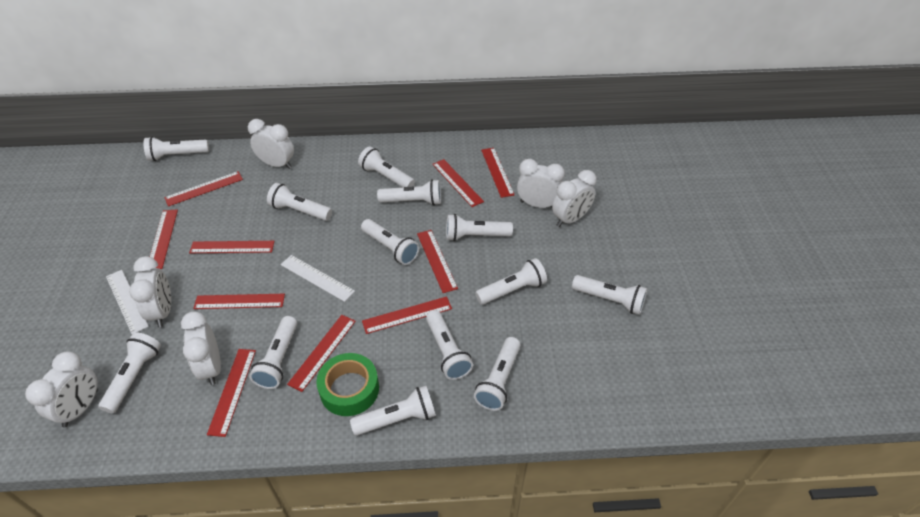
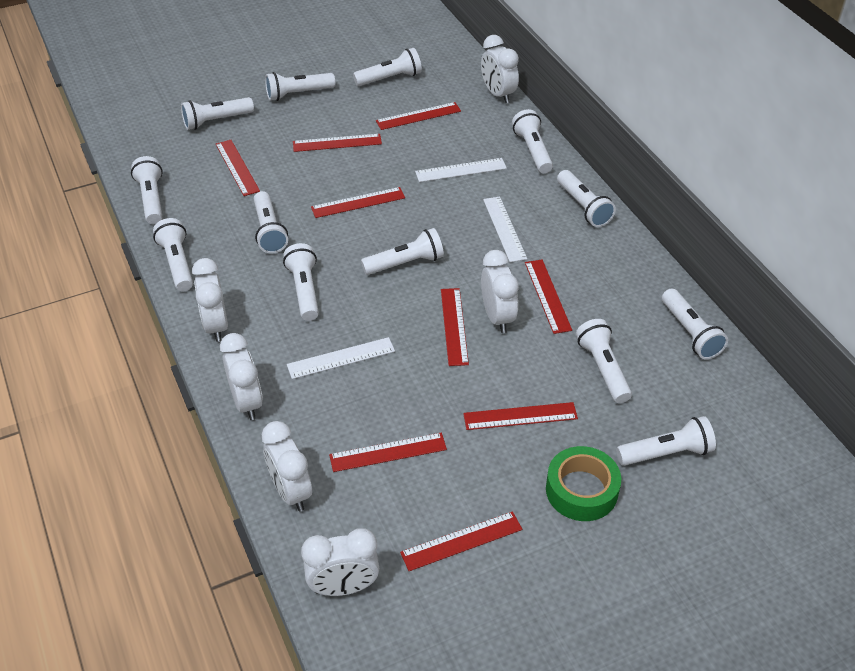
red ruler: [150,210,178,269] [164,171,243,206] [189,241,274,253] [193,294,285,309] [207,349,256,437] [287,315,356,392] [362,296,452,334] [417,230,458,293] [432,159,484,207] [481,148,515,198] = 10 -> [216,140,260,196] [293,134,382,152] [311,187,405,218] [329,433,447,472] [376,102,461,130] [400,511,522,571] [441,288,469,366] [463,402,578,430] [525,260,572,334] = 9
white ruler: [106,270,149,334] [280,255,355,302] = 2 -> [287,337,395,379] [415,158,507,182] [483,196,527,262] = 3

